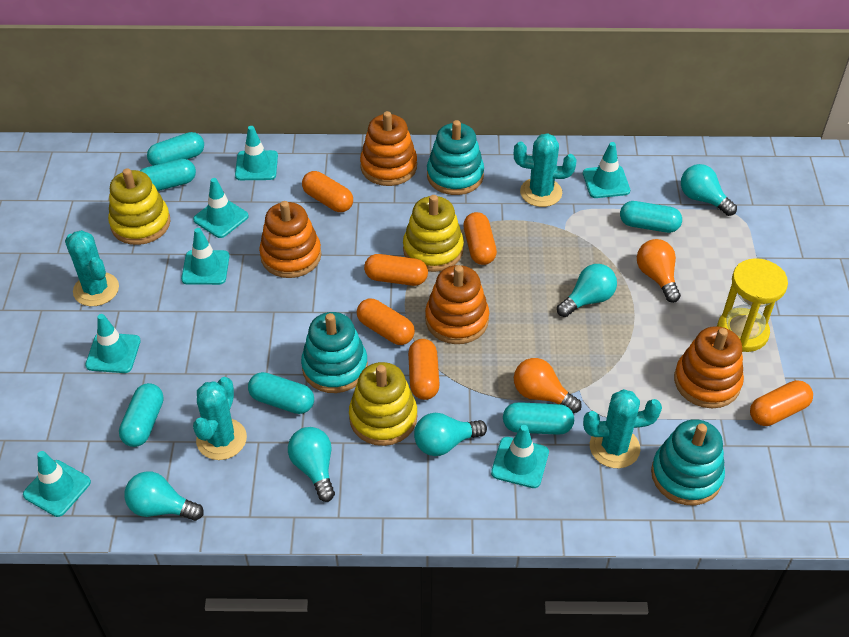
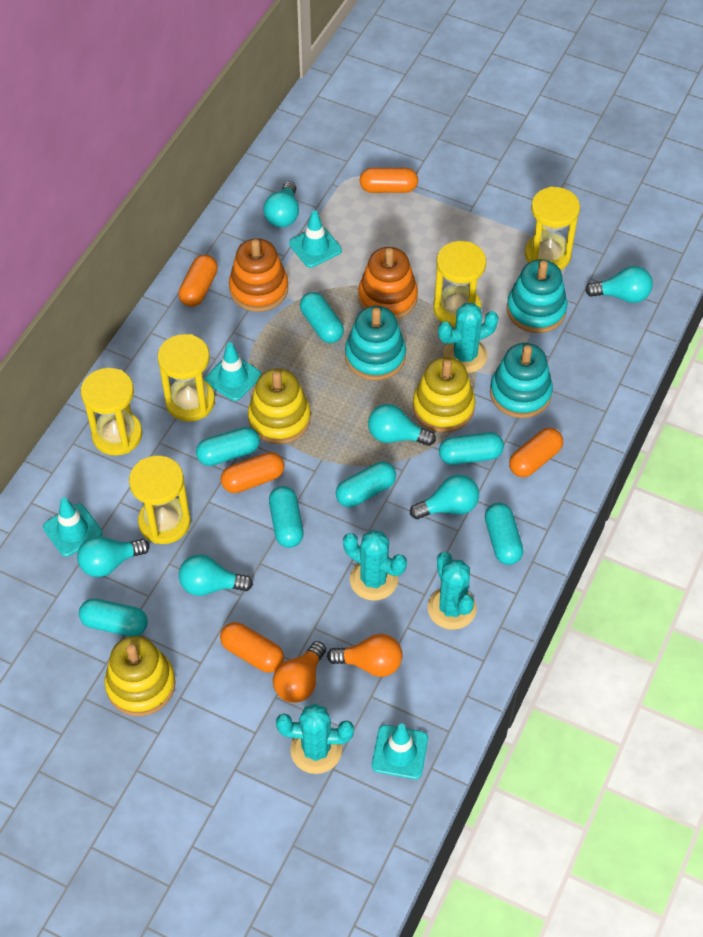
orange capsule: [302,171,353,212] [357,299,415,345] [364,254,428,286] [408,339,440,400] [463,212,497,265] [750,380,813,426] = 6 -> [178,255,218,307] [220,622,284,673] [221,452,285,493] [359,168,418,193] [509,428,563,477] = 5
orange stacking toy: [259,201,322,278] [360,111,417,186] [425,265,489,344] [674,326,744,408] = 4 -> [229,238,288,312] [358,247,418,319] = 2
turquoise capsule: [119,383,164,447] [140,159,196,191] [147,132,204,166] [248,372,314,414] [503,402,574,435] [620,201,682,233] = 6 -> [79,599,148,636] [196,427,260,466] [269,486,304,548] [300,292,344,343] [336,461,396,507] [439,432,504,465] [485,503,523,565] = 7
turquoise light bulb: [125,471,204,521] [288,427,335,502] [414,413,487,456] [557,264,617,317] [681,164,737,216] = 5 -> [77,536,149,577] [179,554,253,596] [263,181,299,227] [368,404,436,446] [410,474,479,519] [585,266,653,303] = 6
turquoise traffic cone: [23,451,91,517] [85,314,141,373] [181,228,230,285] [193,178,249,238] [235,126,278,180] [491,425,549,488] [583,142,630,198] = 7 -> [43,497,103,557] [205,342,262,401] [289,210,342,268] [372,724,428,779] = 4
yellow hourglass: [717,258,788,352] = 1 -> [81,368,142,456] [129,456,191,544] [158,334,215,422] [433,241,486,327] [525,187,580,270] = 5

